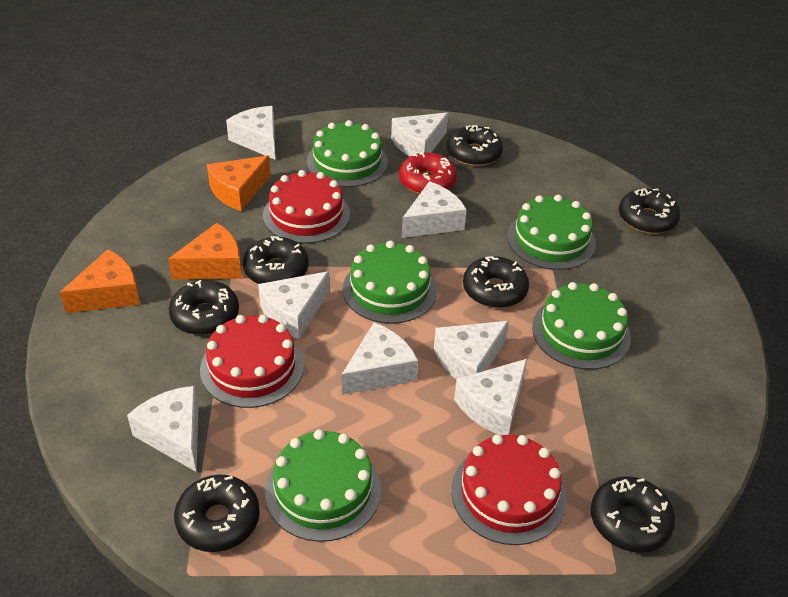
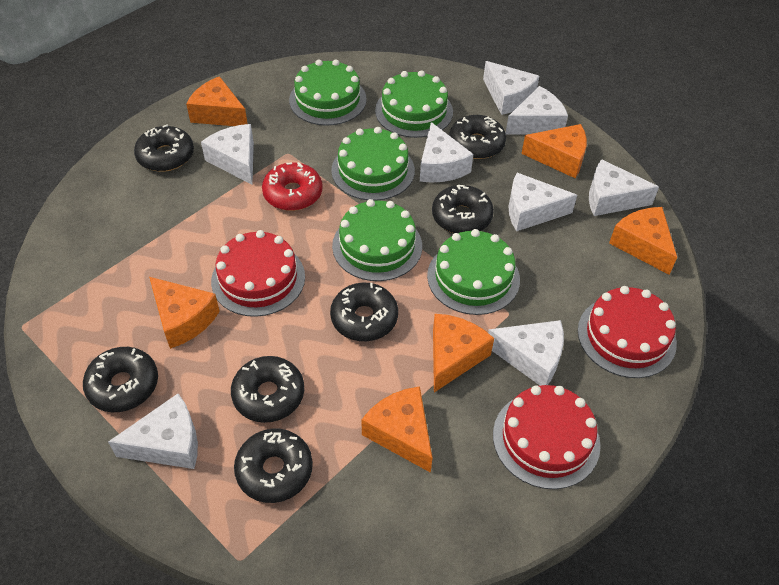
orange cheese: [60,249,140,313] [168,223,242,280] [207,155,271,211] = 3 -> [149,277,220,349] [186,76,248,126] [361,386,433,473] [433,314,494,392] [521,124,587,178] [609,207,677,275] = 6

